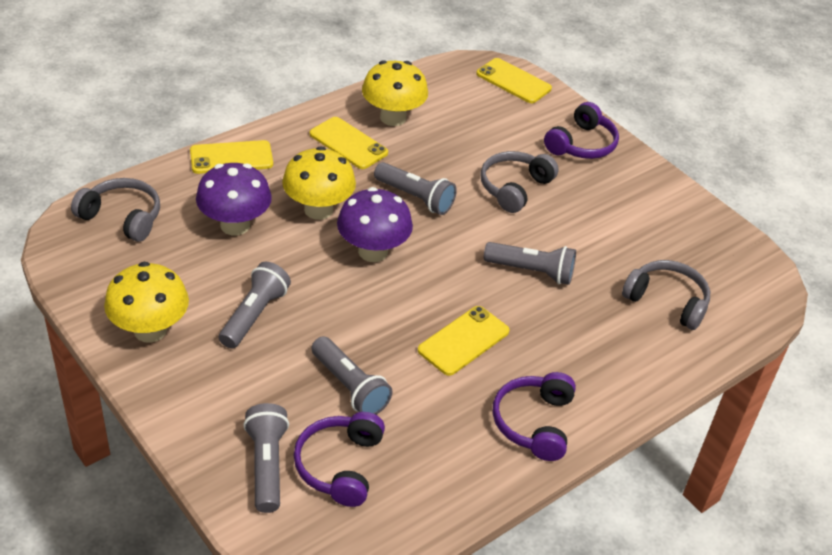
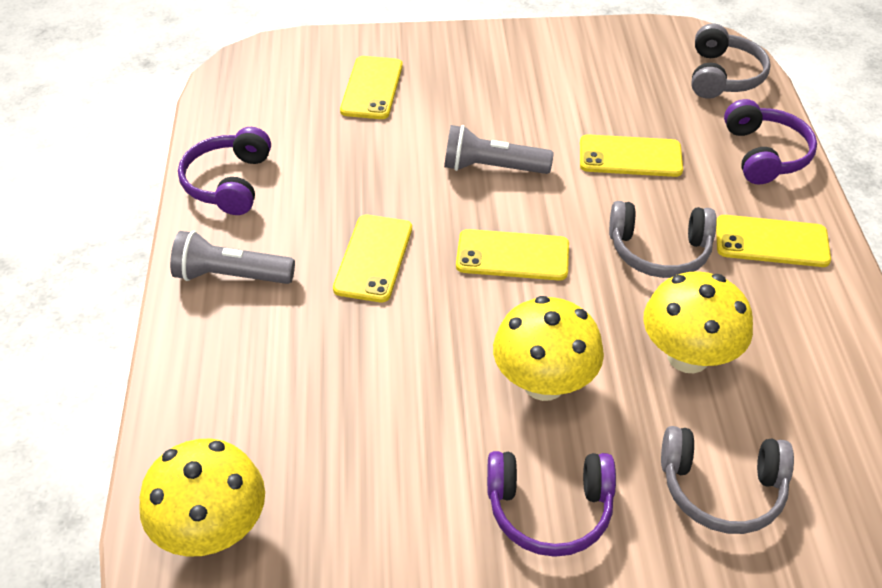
grey flashlight: [219,262,291,349] [243,403,289,513] [311,336,393,415] [374,162,457,215] [484,242,576,285] = 5 -> [170,231,295,284] [444,125,553,174] = 2
purple mushroom: [196,163,272,235] [337,187,413,262] = 2 -> none = 0
yellow phone: [190,140,273,174] [310,117,388,169] [418,306,510,376] [476,58,552,103] = 4 -> [333,215,412,302] [340,56,403,119] [456,229,569,281] [580,134,683,177] [716,215,831,267] = 5

